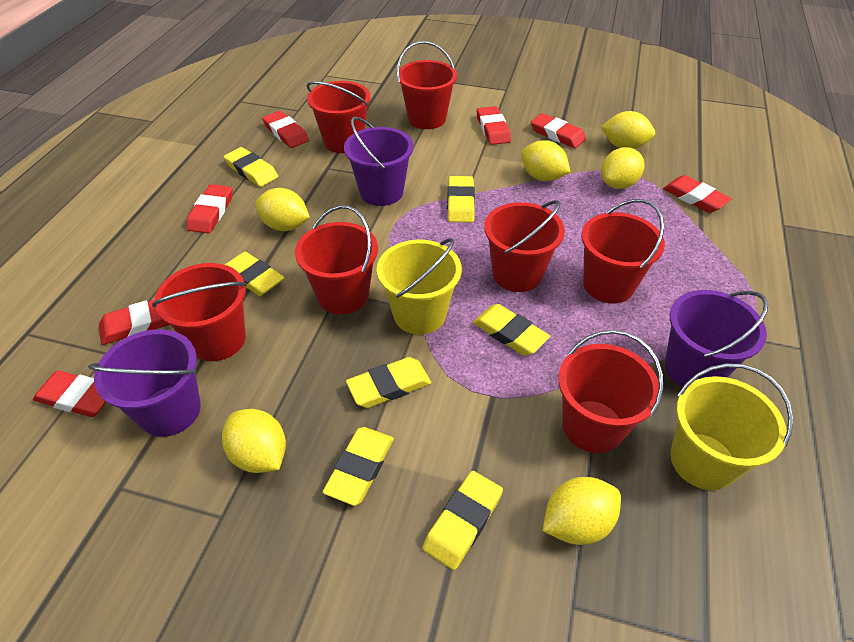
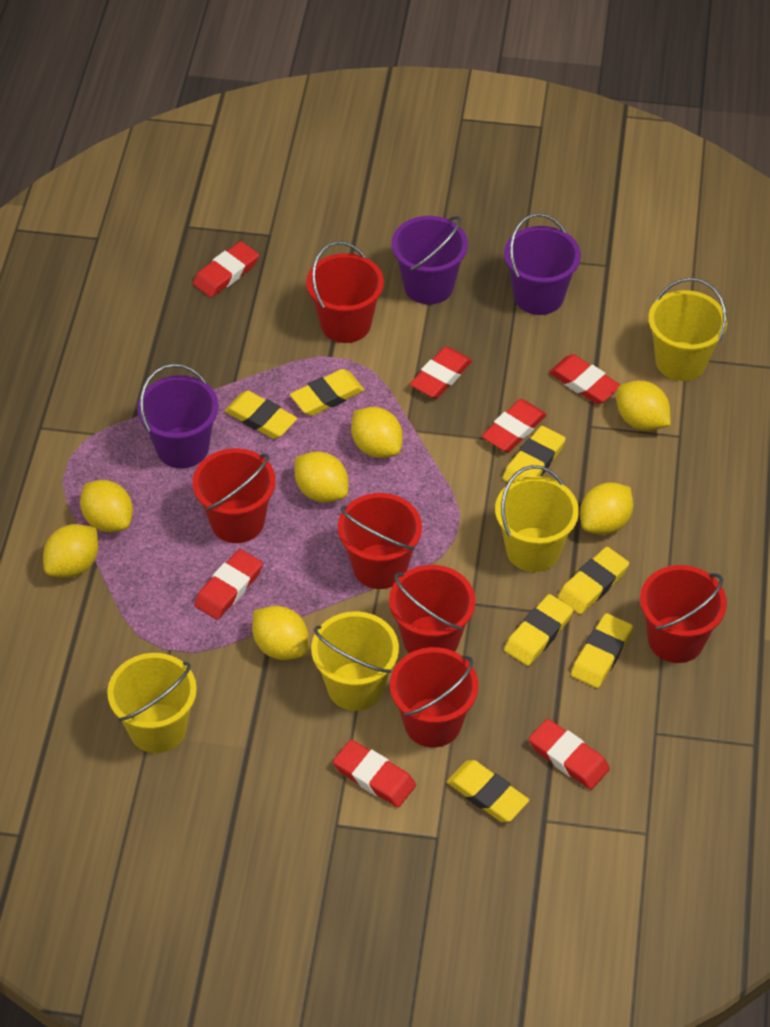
red bucket: [152,263,247,361] [295,205,378,315] [307,81,370,153] [397,41,457,129] [484,200,565,292] [558,330,663,453] [581,199,665,304] = 7 -> [193,448,276,543] [306,241,384,343] [338,493,422,589] [389,565,475,653] [390,647,478,747] [640,565,727,663] = 6
yellow bucket: [377,238,462,335] [670,363,793,490] = 2 -> [107,653,197,753] [311,611,399,711] [495,465,579,572] [648,278,727,381] = 4
yellow lemon: [222,409,286,473] [255,188,310,231] [521,140,570,181] [543,477,621,545] [601,111,655,149] [601,147,644,189] = 6 -> [43,524,98,578] [80,480,133,532] [252,606,309,660] [295,451,348,503] [351,407,403,458] [580,483,633,535] [617,380,671,431] = 7

